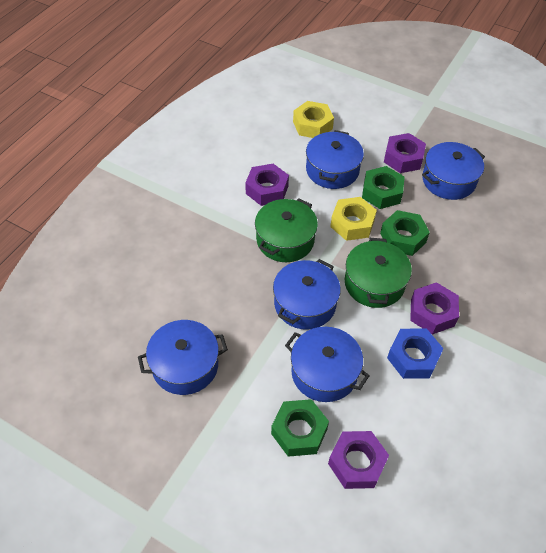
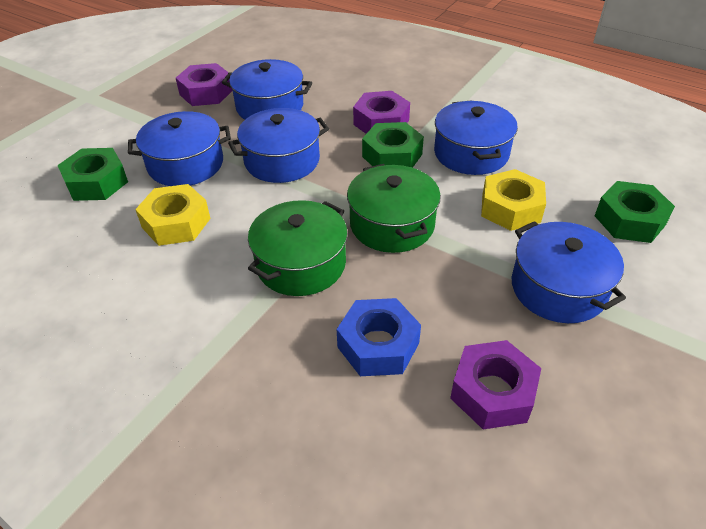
purple nut: [245,164,289,206] [328,431,389,489] [384,133,426,173] [410,282,459,335] = 4 -> [176,63,233,106] [353,91,410,134] [450,340,541,429] = 3

